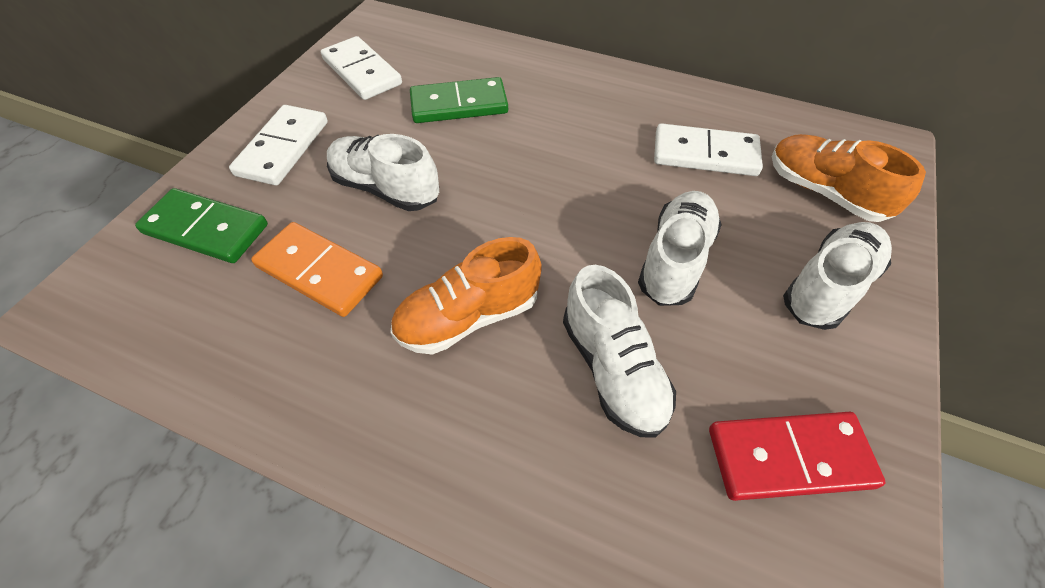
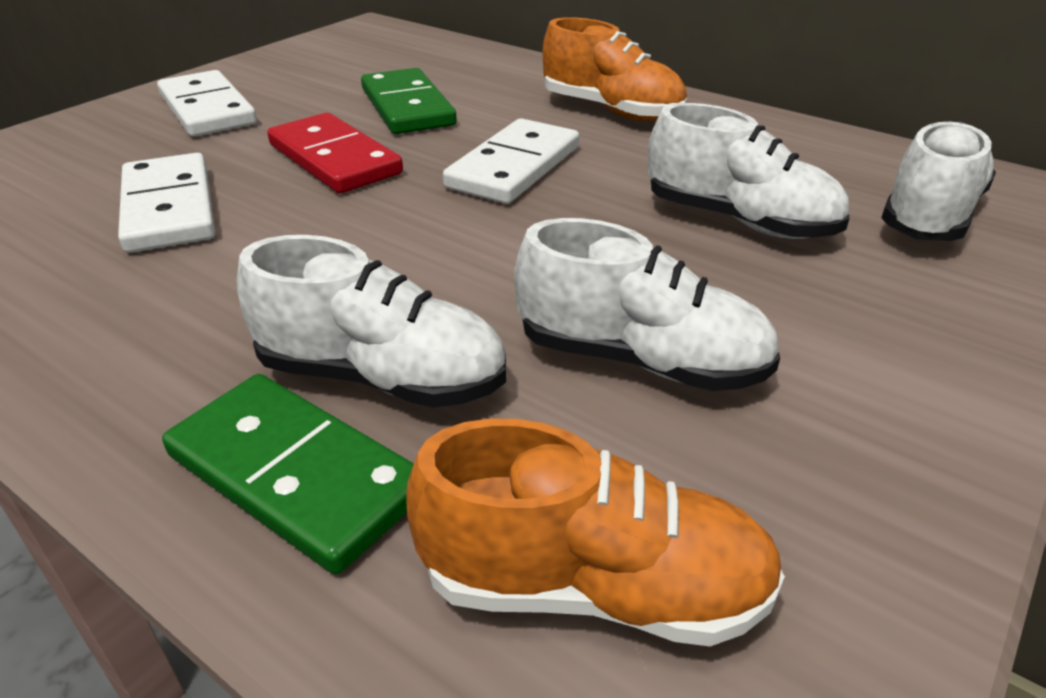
orange domino: [251,222,383,317] = 1 -> none = 0

